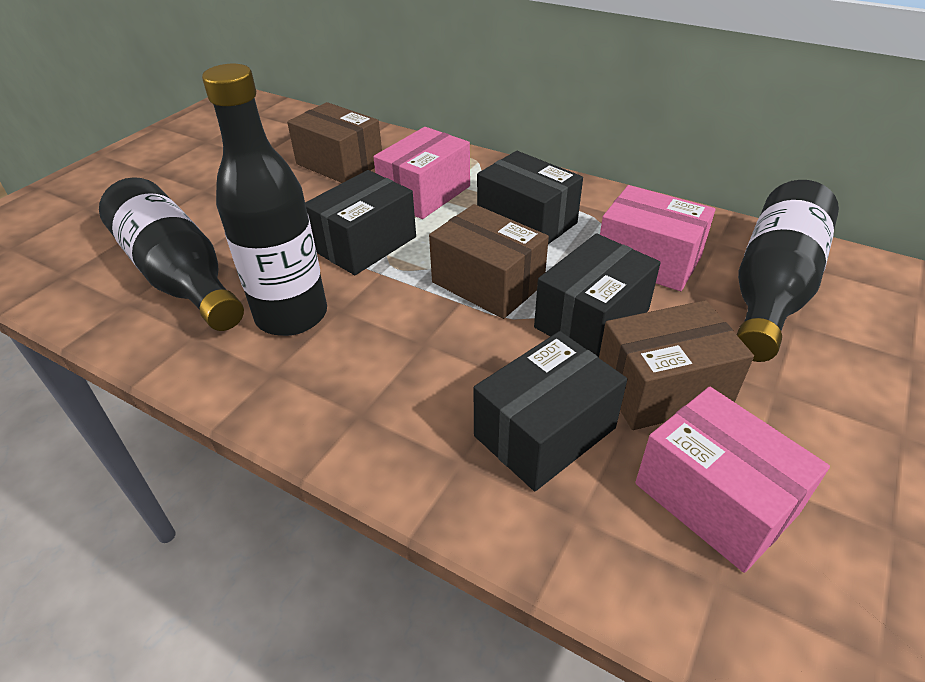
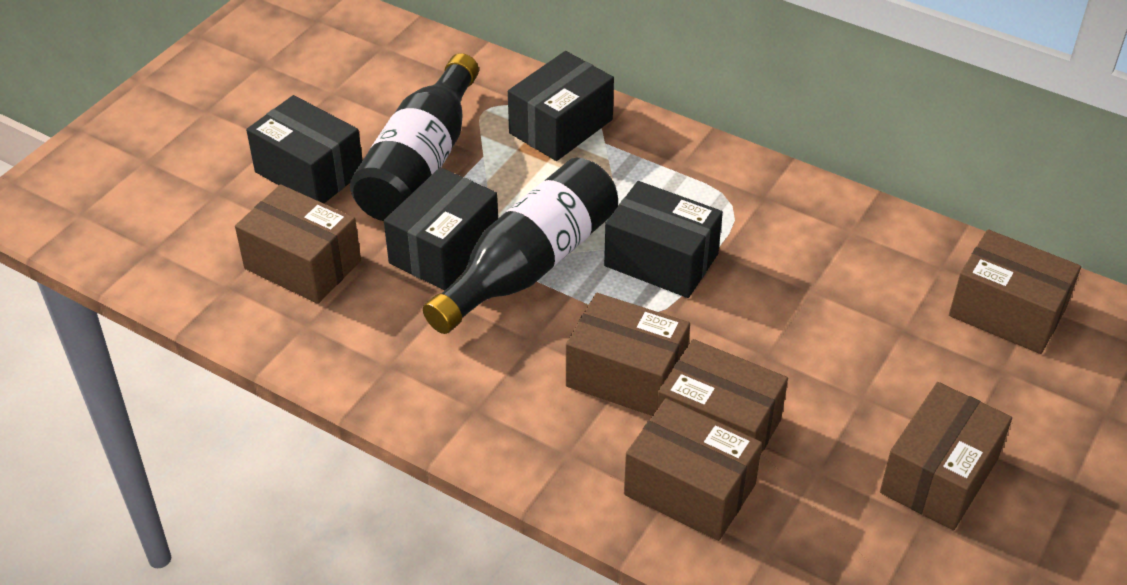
black bottle: [99,177,244,331] [202,64,327,336] [737,180,839,362] = 3 -> [350,53,479,221] [423,158,618,334] = 2
brown box: [287,102,382,183] [429,204,549,319] [599,300,754,430] = 3 -> [235,184,361,304] [566,293,690,416] [624,398,762,541] [656,339,788,454] [880,382,1012,530] [949,229,1081,354] = 6
pink box: [373,127,470,219] [600,185,715,291] [635,387,830,573] = 3 -> none = 0

